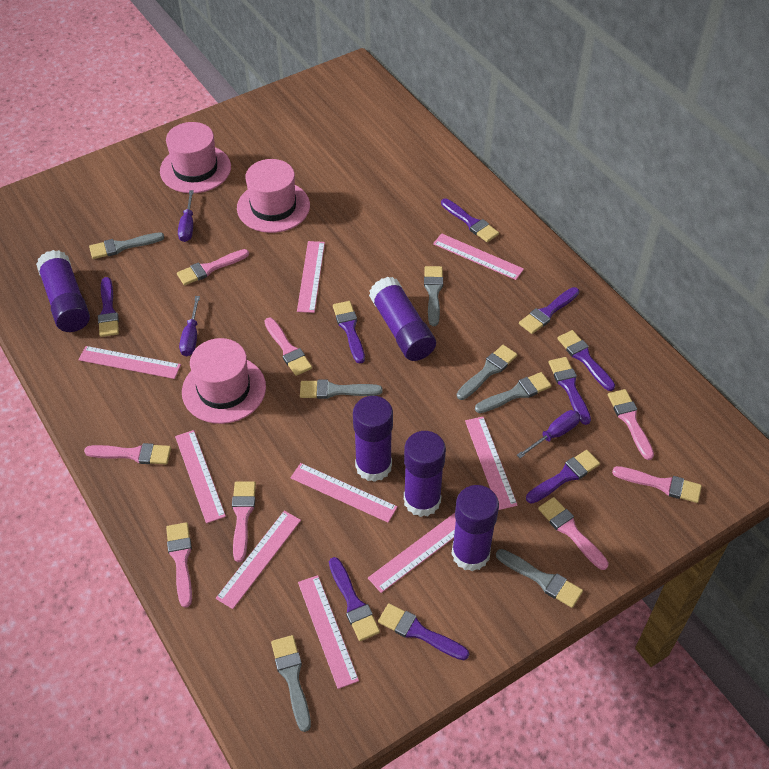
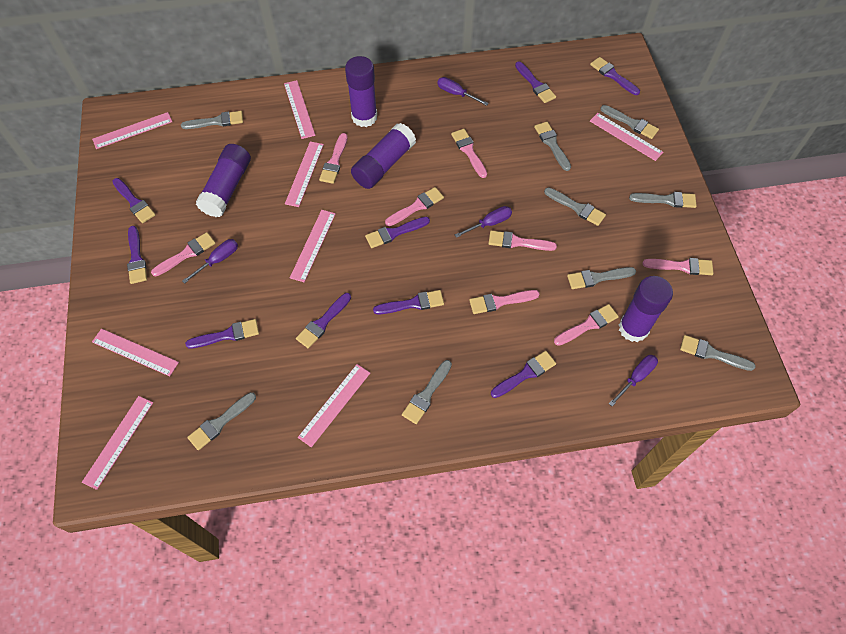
grey brush: [89,232,164,259] [271,635,311,732] [300,380,382,399] [424,266,443,326] [457,345,517,400] [475,372,552,413] [496,549,583,608] = 7 -> [181,111,243,129] [187,392,256,450] [402,360,452,424] [534,122,571,171] [544,187,606,226] [567,267,636,289] [601,105,659,139] [629,192,697,208] [680,335,756,371] = 9
pink hat: [160,122,231,193] [182,338,266,424] [237,159,310,233] = 3 -> none = 0
pink ruler: [79,346,181,379] [175,430,226,524] [216,511,301,609] [291,463,398,523] [297,241,325,313] [298,575,359,689] [368,513,456,593] [433,233,524,280] [465,417,518,510] = 9 -> [82,396,153,490] [92,112,172,149] [92,329,179,376] [284,80,315,139] [285,141,324,207] [290,210,336,282] [298,364,370,447] [590,113,663,161] = 8
purple glue stick: [36,250,90,332] [353,396,393,482] [369,277,436,361] [404,431,446,517] [451,485,499,571] = 5 -> [196,144,251,217] [345,56,377,127] [351,123,416,189] [619,276,673,342] = 4
purple screwdriver: [178,190,194,242] [179,296,200,356] [517,410,580,458] = 3 -> [182,239,238,284] [437,77,489,106] [455,206,512,238] [609,355,658,406] = 4

